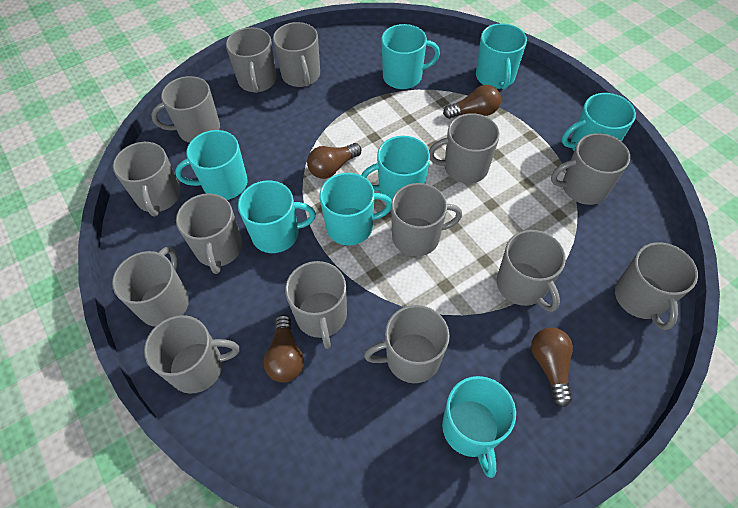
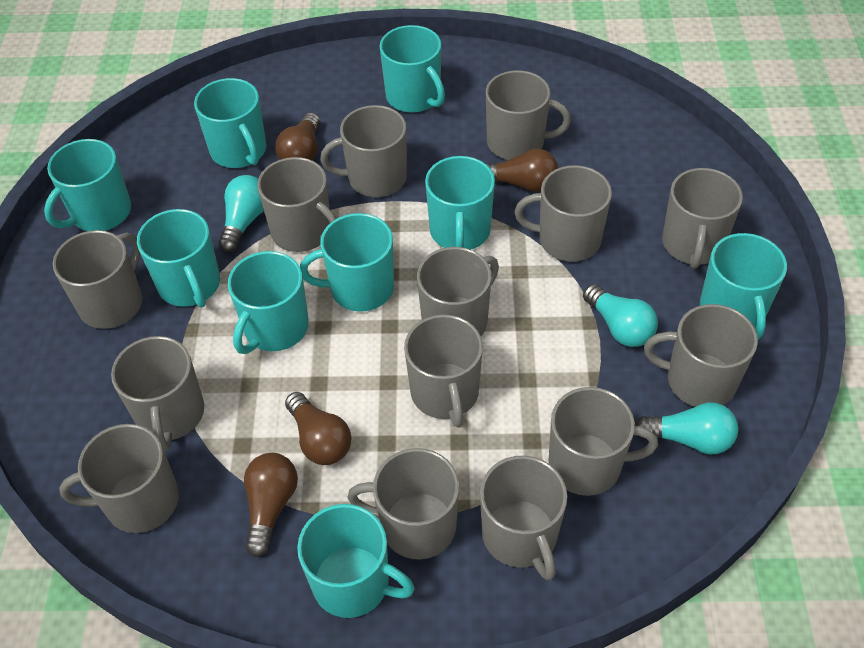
turquoise light bulb: none = 0 -> [219,175,264,252] [583,284,658,347] [635,402,738,454] = 3
turquoise mug: [175,130,248,200] [238,180,316,253] [319,173,392,245] [361,136,430,200] [381,24,440,89] [442,376,516,478] [476,23,527,90] [562,93,636,151] = 8 -> [44,139,131,231] [137,209,220,308] [194,78,267,168] [228,251,309,354] [297,504,415,618] [300,213,394,312] [380,25,445,113] [425,156,495,250] [700,233,787,340] = 9

